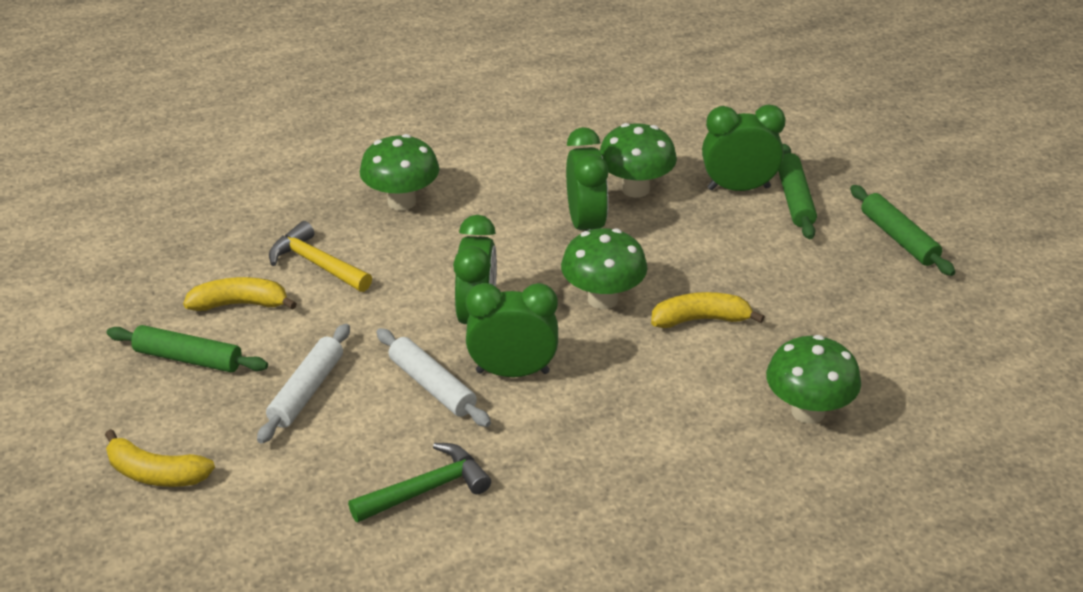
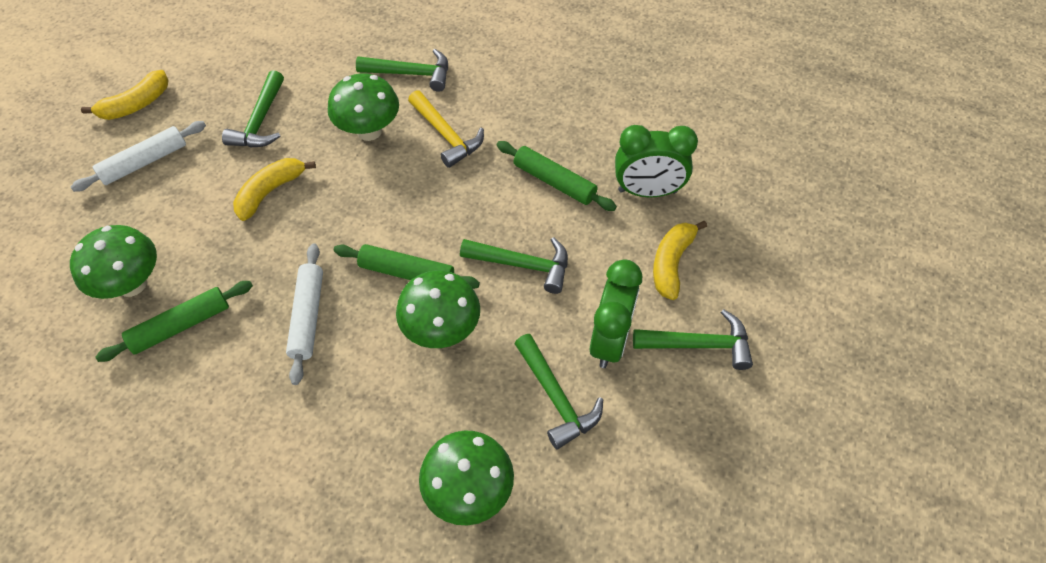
green clock: [453,215,497,324] [466,283,558,377] [566,127,608,231] [702,104,785,191] = 4 -> [590,259,642,368] [615,125,698,197] = 2
green hammer: [348,443,491,523] = 1 -> [222,70,284,147] [356,49,448,92] [460,237,568,294] [515,334,603,449] [633,309,753,370] = 5

